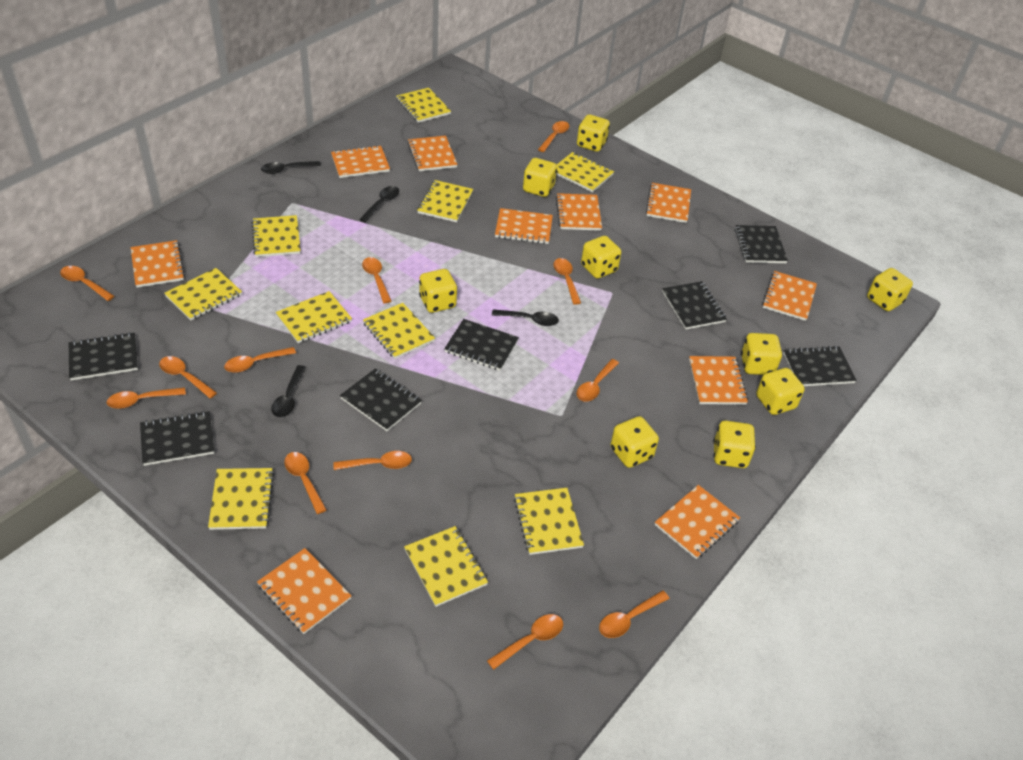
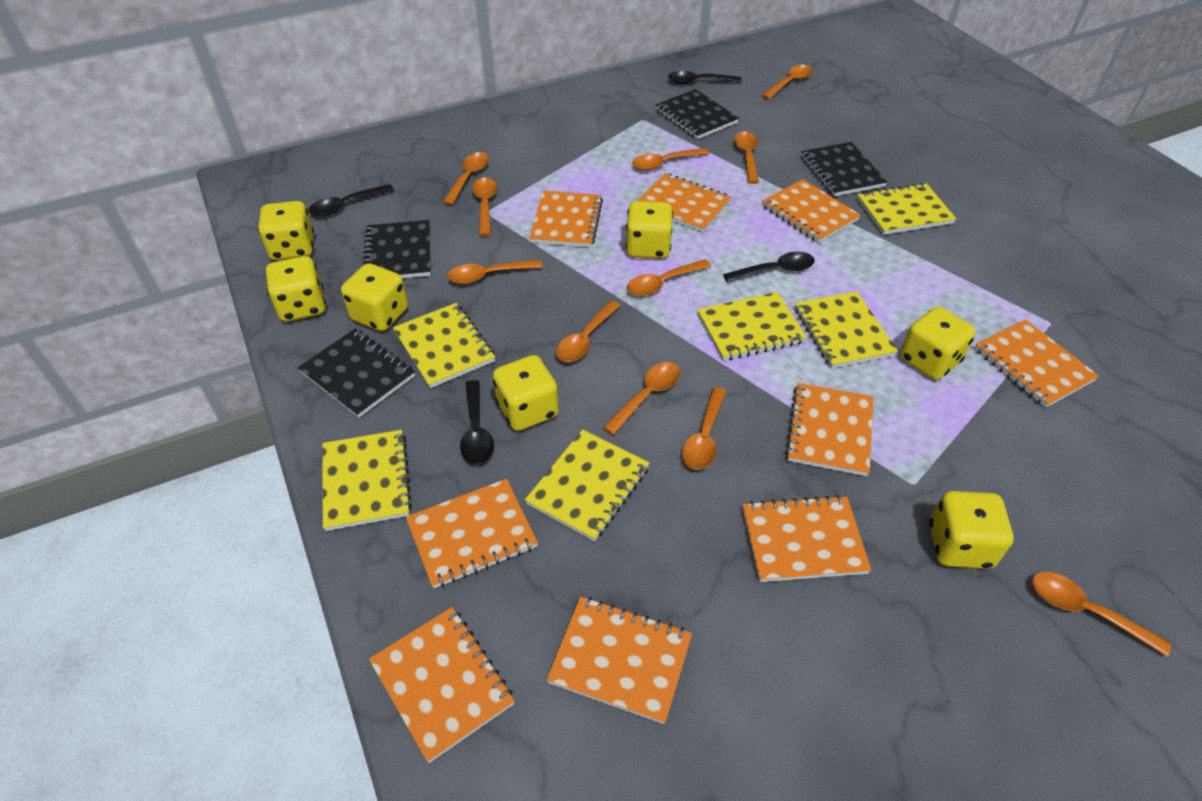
black notebook: [69,332,138,381] [140,411,214,466] [340,368,422,431] [444,319,519,371] [662,281,727,330] [735,225,788,263] [783,346,857,386] = 7 -> [298,329,415,418] [363,220,431,278] [655,89,739,139] [801,142,887,196] = 4
orange notebook: [131,240,185,288] [257,548,351,634] [331,145,390,178] [408,136,458,171] [495,208,553,244] [556,193,602,231] [646,183,691,223] [655,485,740,559] [689,356,748,405] [762,271,817,321] = 10 -> [369,607,515,763] [406,479,538,589] [529,191,603,247] [546,596,692,724] [638,173,731,232] [742,495,871,582] [762,179,861,243] [786,383,873,476] [975,319,1099,408] = 9
orange spoon: [60,266,114,301] [107,387,186,409] [159,356,217,399] [224,347,296,373] [284,452,327,514] [333,451,412,470] [362,257,391,303] [487,614,563,670] [538,121,569,152] [553,258,581,305] [577,359,619,402] [599,591,669,638] = 12 -> [443,152,489,205] [447,259,542,284] [472,178,497,236] [556,301,621,362] [603,362,681,435] [627,259,711,296] [632,148,709,170] [682,387,726,470] [734,131,759,184] [761,65,813,99] [1032,572,1171,656] = 11
yellow dice: [419,269,457,313] [523,158,557,197] [577,114,610,152] [581,236,621,278] [610,416,659,468] [713,421,756,468] [741,333,782,375] [756,368,805,415] [867,268,913,311] = 9 -> [258,201,314,260] [266,256,326,322] [341,263,408,331] [493,355,559,431] [626,201,673,259] [900,307,976,380] [929,491,1013,569] = 7
yellow notebook: [164,268,242,321] [208,468,274,530] [252,215,301,257] [276,291,352,343] [363,303,435,359] [396,88,451,123] [404,526,488,607] [417,180,473,222] [514,488,584,555] [556,152,614,192] = 10 -> [322,430,412,531] [393,303,495,388] [525,429,650,541] [697,292,807,361] [795,291,898,368] [857,183,956,235] = 6

